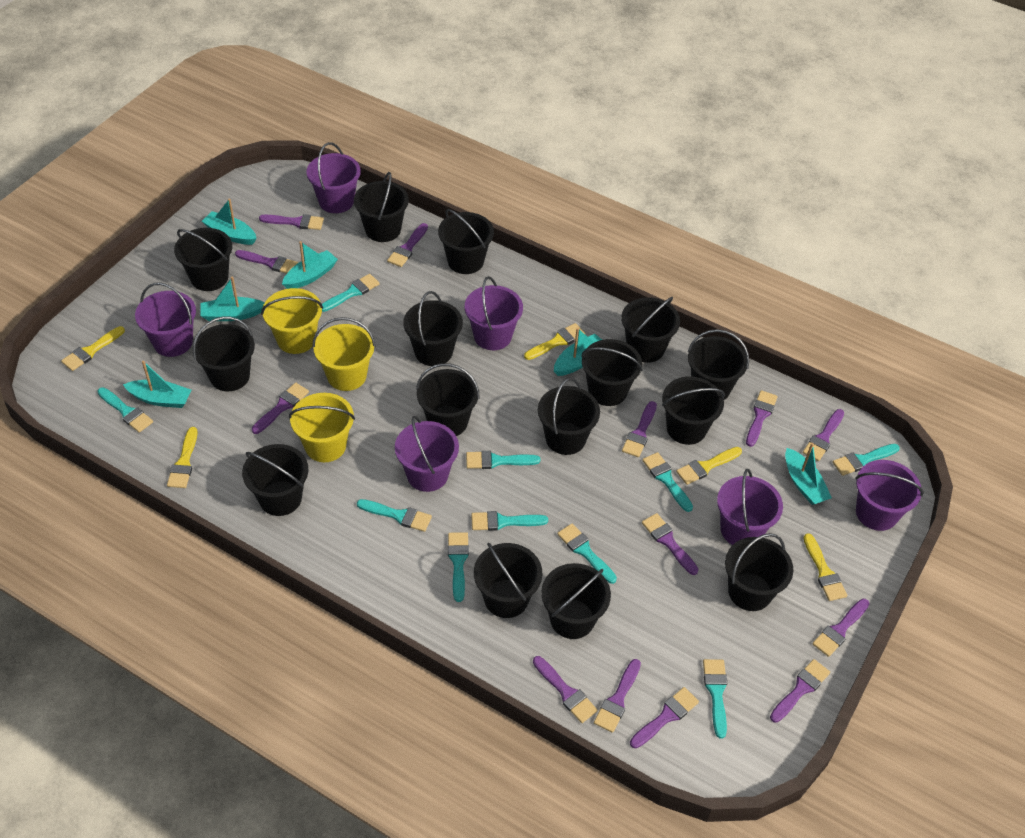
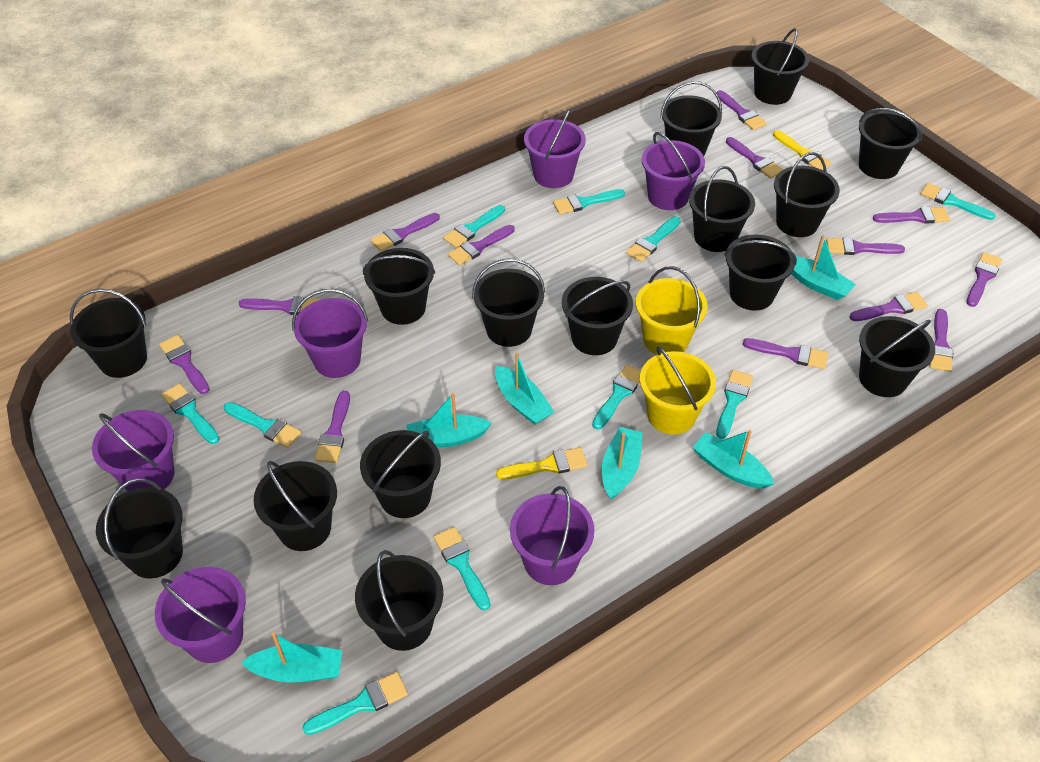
yellow brush: [61,326,125,371] [167,427,198,488] [524,323,585,360] [676,447,742,485] [804,533,847,601] = 5 -> [496,447,588,479] [773,130,832,170] = 2
yellow bucket: [261,288,323,354] [289,393,355,462] [312,317,376,391] = 3 -> [636,266,708,355] [640,346,716,435] = 2

